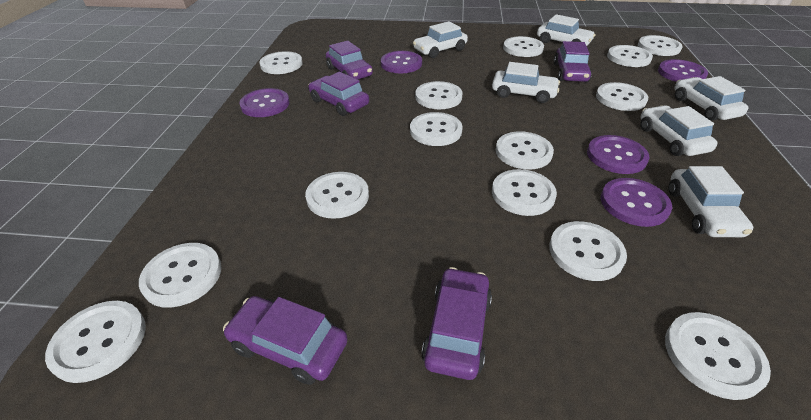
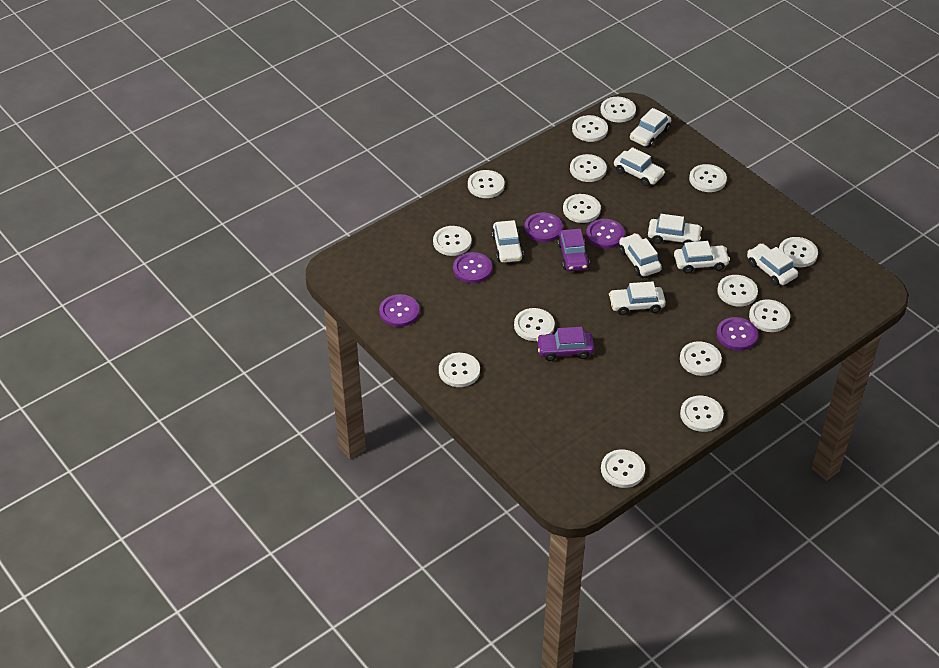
purple car: [223,296,348,385] [308,72,369,116] [326,40,373,80] [421,267,492,380] [554,41,592,82] = 5 -> [536,327,594,361] [557,229,590,271] = 2
white button: [45,301,146,383] [139,243,221,308] [260,51,303,74] [305,172,369,219] [410,112,463,146] [415,81,463,109] [492,169,557,216] [496,131,554,170] [503,36,544,57] [549,221,627,281] [596,82,648,111] [607,45,653,67] [638,35,682,56] [665,312,771,400] = 14 -> [433,226,471,256] [439,353,480,387] [468,170,505,198] [514,308,555,341] [563,194,601,223] [570,154,607,182] [572,115,608,142] [600,97,636,122] [601,450,645,488] [680,341,722,376] [680,396,724,432] [689,164,727,192] [717,275,758,307] [749,299,790,332] [779,237,818,267] = 15
white car: [413,21,468,58] [492,62,560,103] [537,14,595,46] [640,105,718,156] [668,166,753,237] [675,76,749,121] = 6 -> [492,220,524,263] [609,281,666,315] [614,147,665,186] [619,233,662,276] [630,108,671,147] [648,214,702,245] [674,241,730,273] [747,243,798,286] = 8

